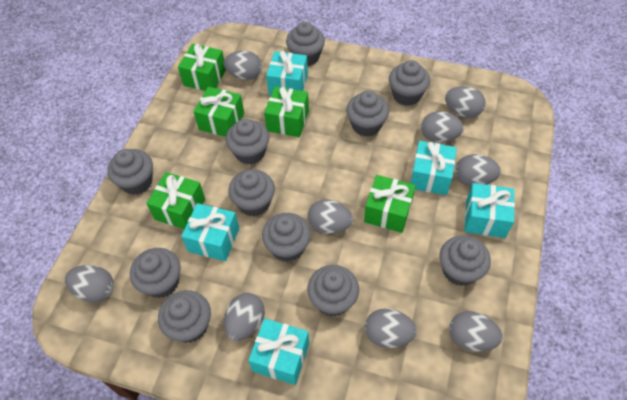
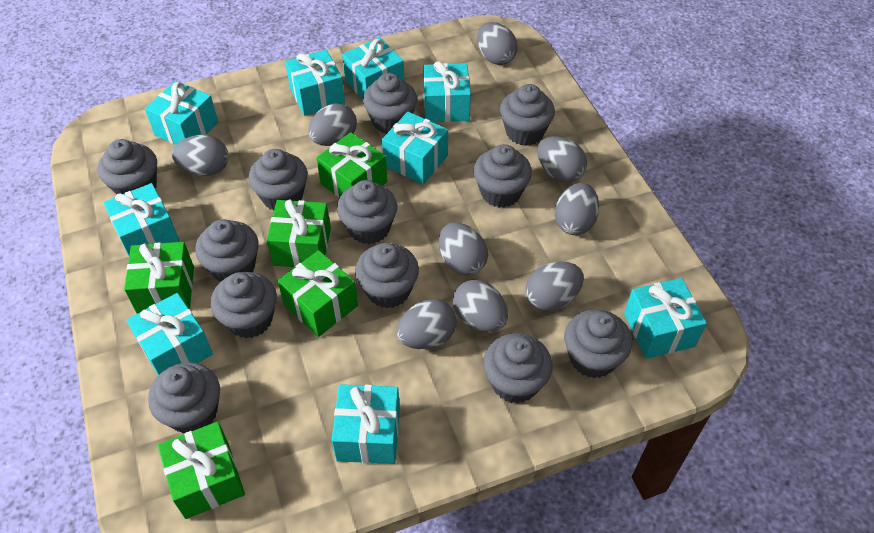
grey cupcake: [107,149,153,195] [130,248,181,298] [158,290,211,343] [226,119,269,165] [228,169,275,216] [262,213,311,262] [286,22,325,66] [307,265,359,316] [346,91,389,137] [389,60,430,106] [439,235,491,286] = 11 -> [98,139,157,195] [148,362,220,434] [195,219,259,282] [211,272,277,338] [249,149,308,211] [337,180,397,244] [355,243,419,308] [363,73,417,134] [474,144,532,208] [483,333,552,404] [500,84,555,146] [564,309,632,378] = 12
turquoise gift: [181,203,239,261] [248,318,309,385] [266,51,308,95] [410,141,457,195] [465,183,515,238] = 5 -> [103,183,180,256] [126,293,213,376] [145,81,218,145] [285,50,345,116] [332,384,400,464] [342,38,404,99] [382,112,448,184] [423,61,471,122] [624,278,707,359] = 9

